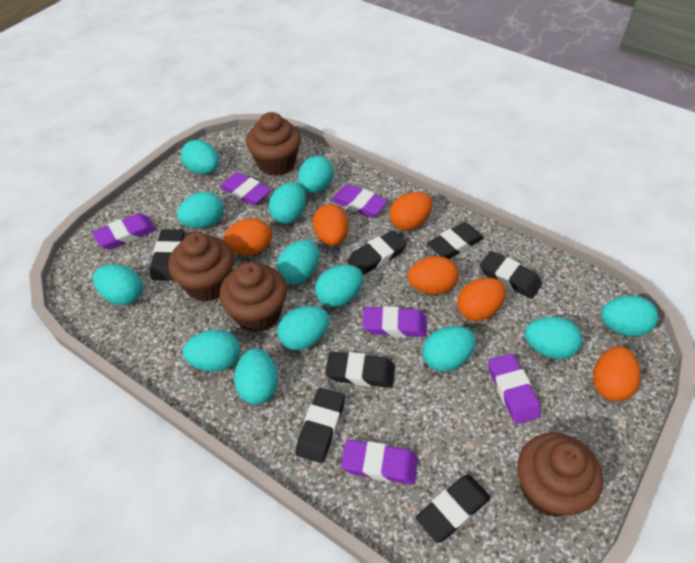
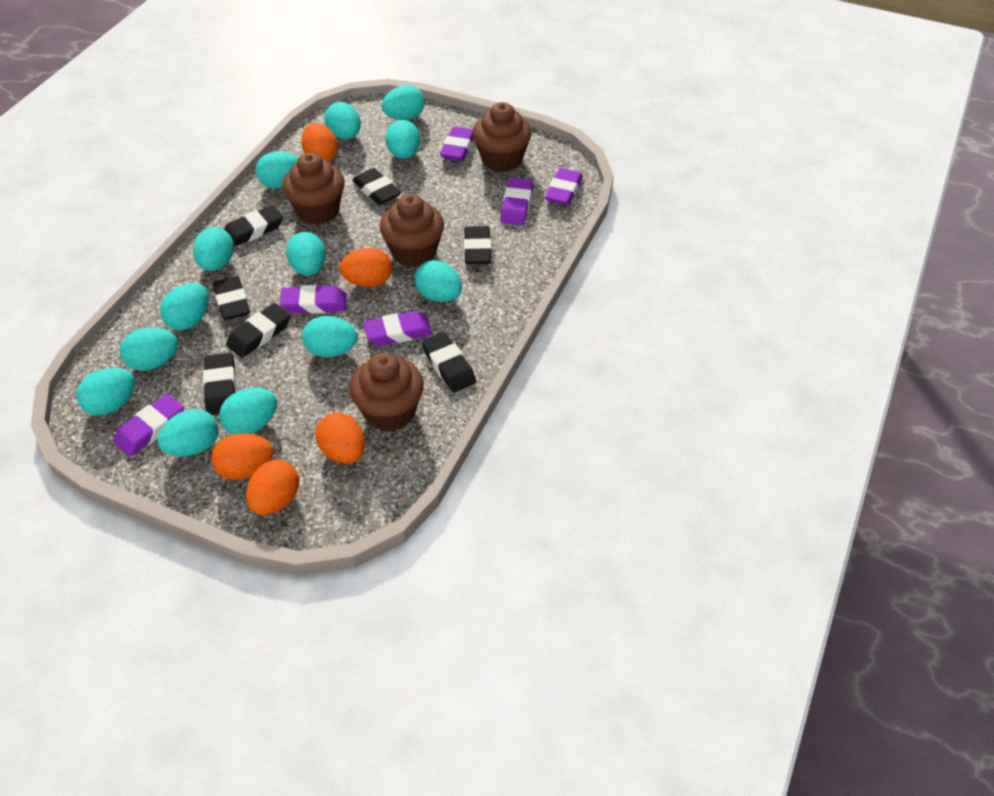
orange egg: [223,218,272,255] [313,204,349,246] [389,192,433,230] [407,256,459,295] [457,278,506,321] [593,346,641,401] = 6 -> [211,433,274,480] [246,460,299,515] [301,123,338,162] [316,413,365,464] [339,248,392,287] = 5

